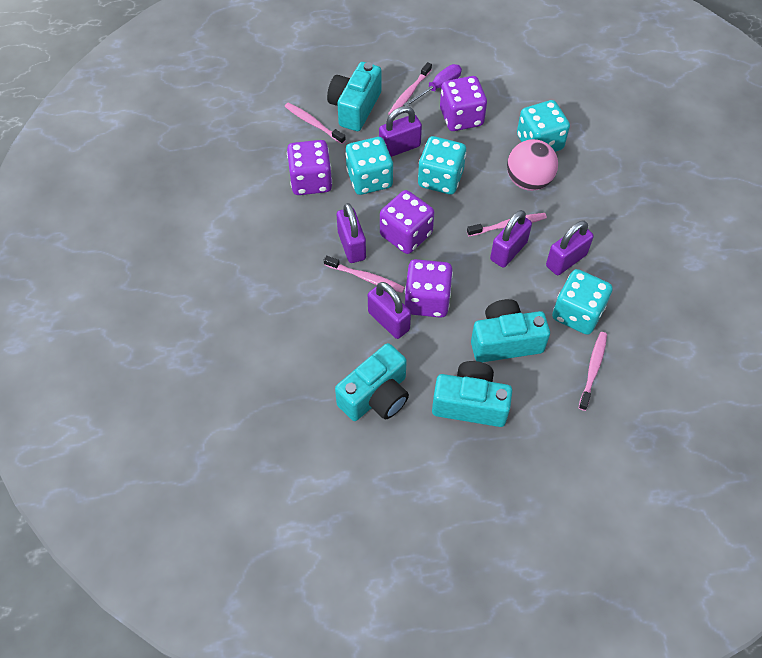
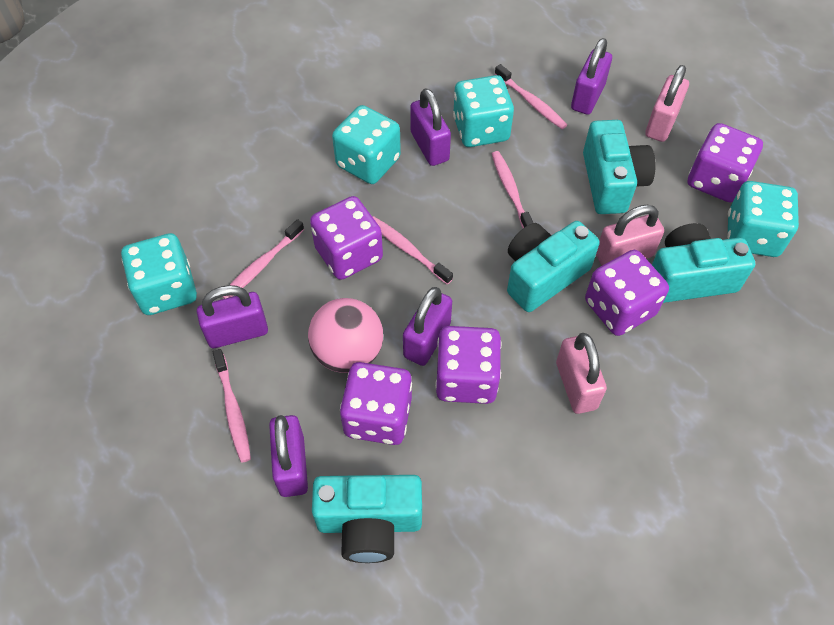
pink padlock: none = 0 -> [556,333,607,414] [596,205,664,266] [645,65,689,142] = 3
purple dice: [287,140,332,195] [380,190,434,254] [405,259,453,318] [440,76,487,131] = 4 -> [310,196,383,280] [340,362,412,445] [435,326,501,404] [585,250,669,336] [688,123,763,202] = 5
purple screwdriver: [403,64,462,107] = 1 -> none = 0

